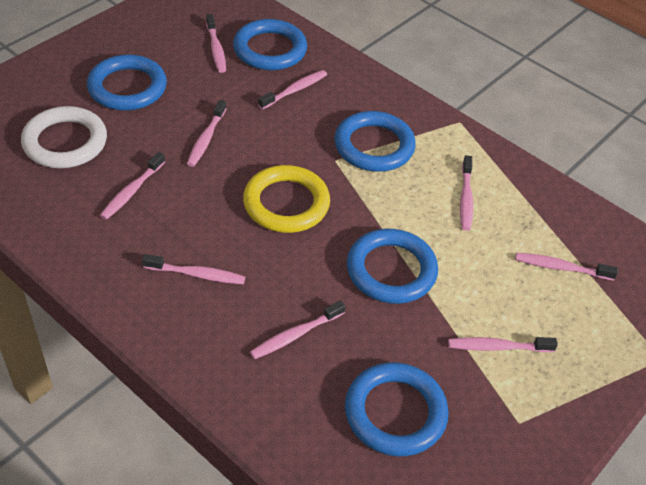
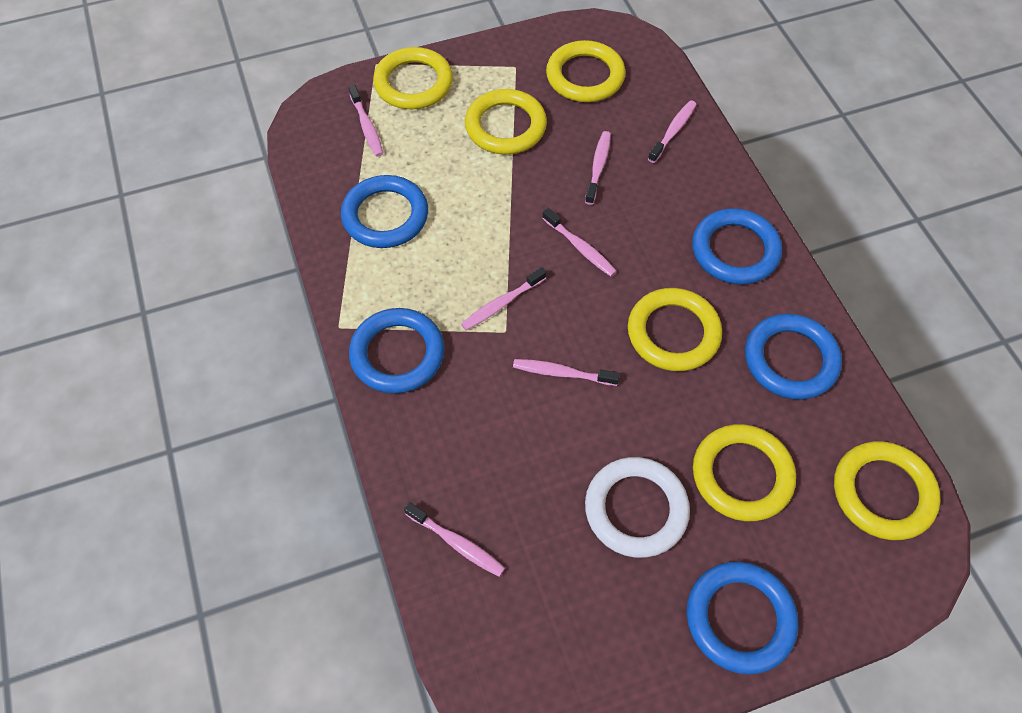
pink toothbrush: [100,152,165,220] [142,254,245,284] [187,100,227,167] [206,14,226,73] [250,300,345,359] [258,70,327,110] [448,337,558,353] [460,155,473,231] [515,253,618,281] = 9 -> [348,85,383,157] [404,502,505,577] [461,267,546,330] [513,359,620,386] [542,208,617,277] [585,131,611,205] [648,100,697,163] = 7
yellow ring: [243,165,330,233] = 1 -> [373,47,453,109] [465,89,547,155] [546,40,625,102] [628,288,722,371] [693,424,796,521] [834,441,941,540] = 6

